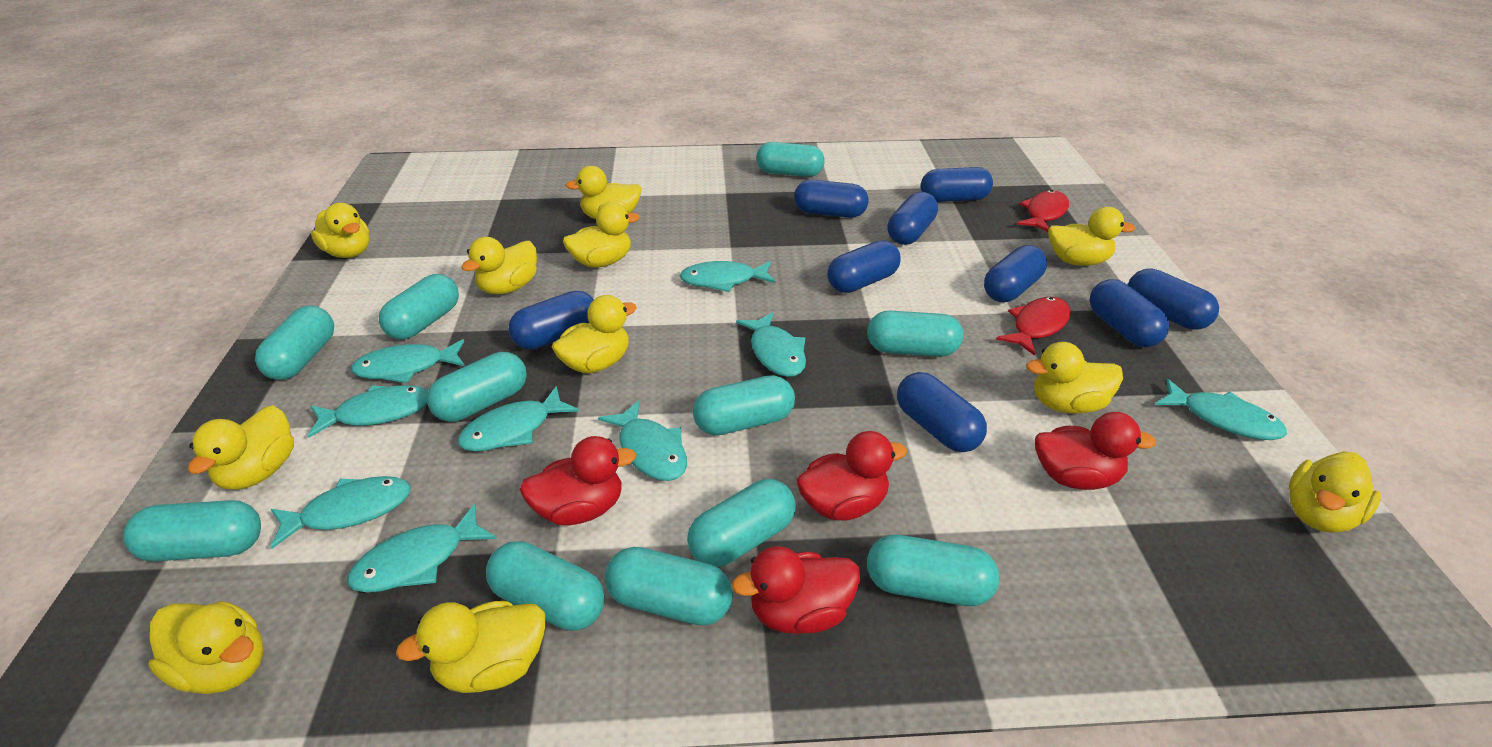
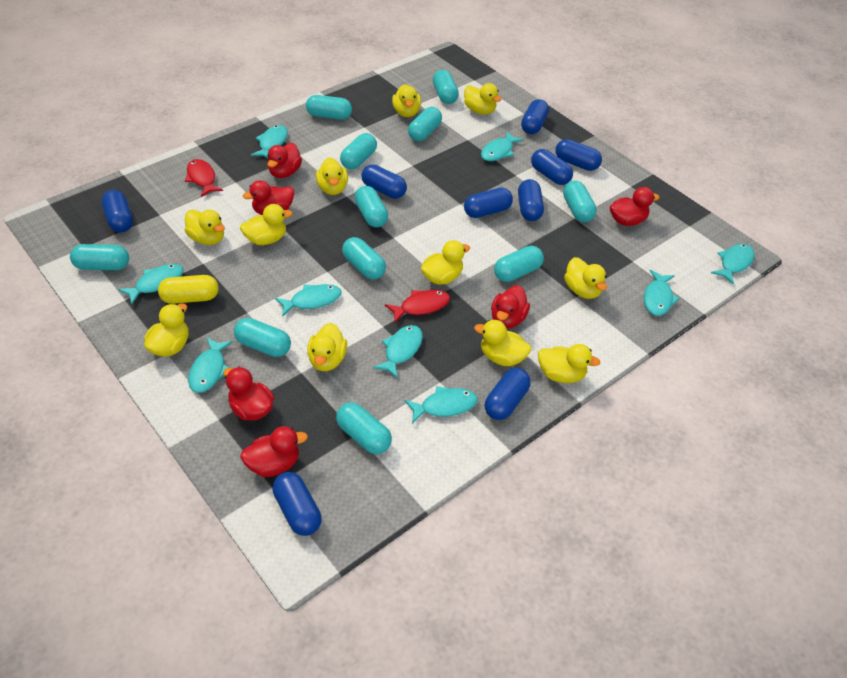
red duck: [519,436,636,526] [732,546,860,634] [796,431,907,521] [1035,412,1156,490] = 4 -> [223,367,274,421] [240,426,308,477] [243,180,294,215] [267,143,302,178] [491,285,530,329] [610,187,660,226] = 6
yellow capsule: none = 0 -> [158,275,219,304] = 1

